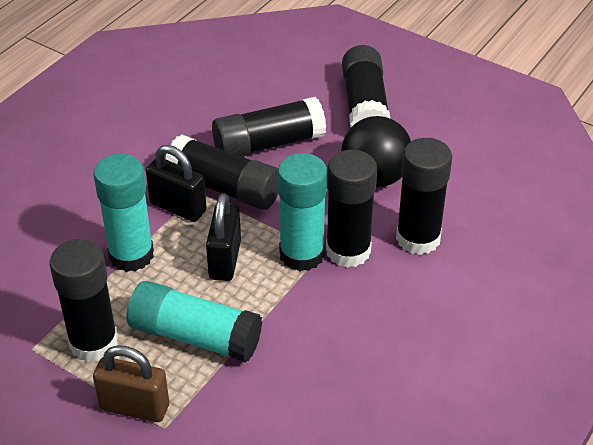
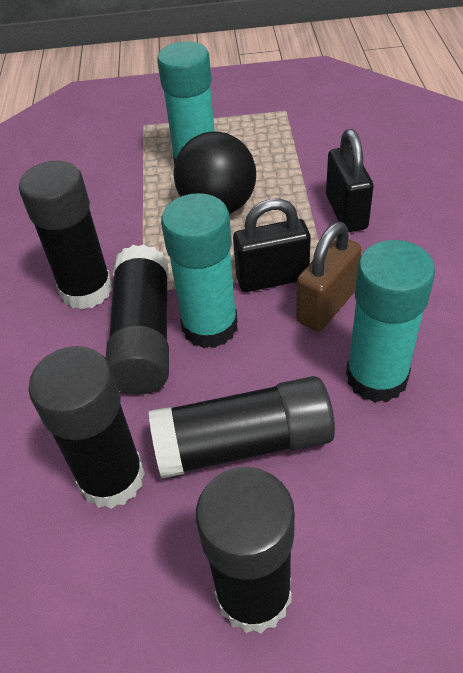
black glue stick: [50,239,118,362] [166,134,278,210] [212,96,326,157] [326,150,377,268] [342,45,391,128] [396,138,452,255] = 6 -> [19,161,113,310] [28,346,145,509] [106,244,169,395] [149,376,335,478] [196,467,295,633] = 5

